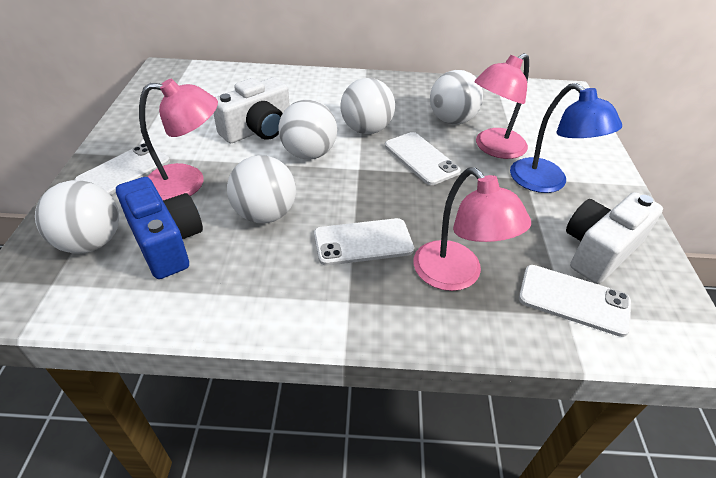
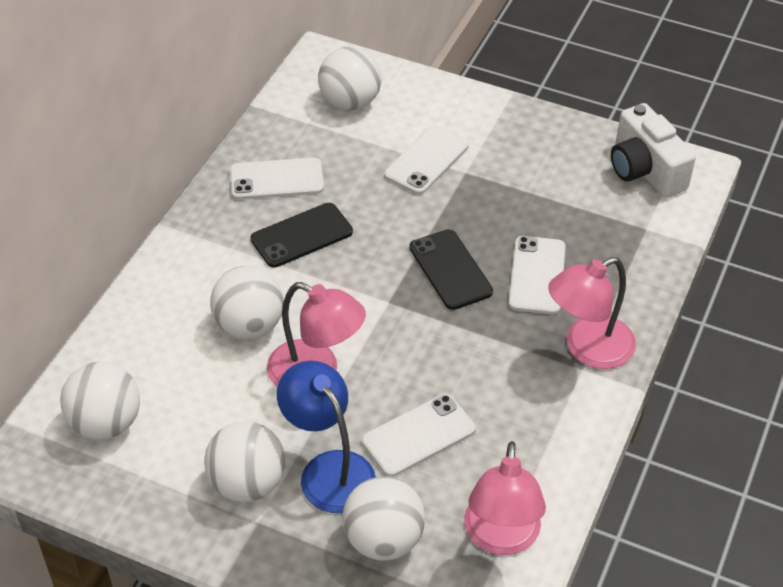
black phone: none = 0 -> [251,203,353,268] [410,229,493,310] = 2
blue camera: [116,177,203,279] = 1 -> none = 0
white camera: [213,77,290,143] [566,192,663,284] = 2 -> [611,103,696,198] = 1

